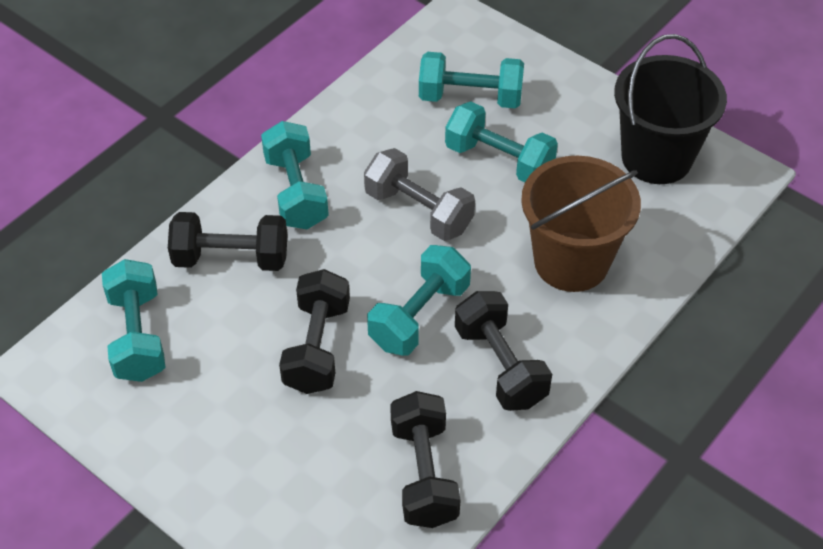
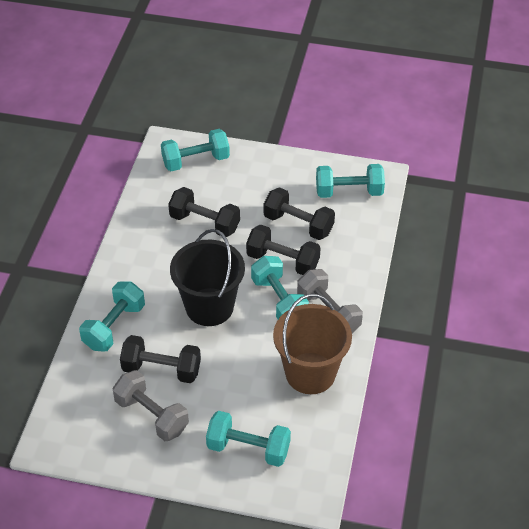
grey dumbbell: [364,148,475,241] = 1 -> [113,370,189,441] [297,269,363,334] = 2

